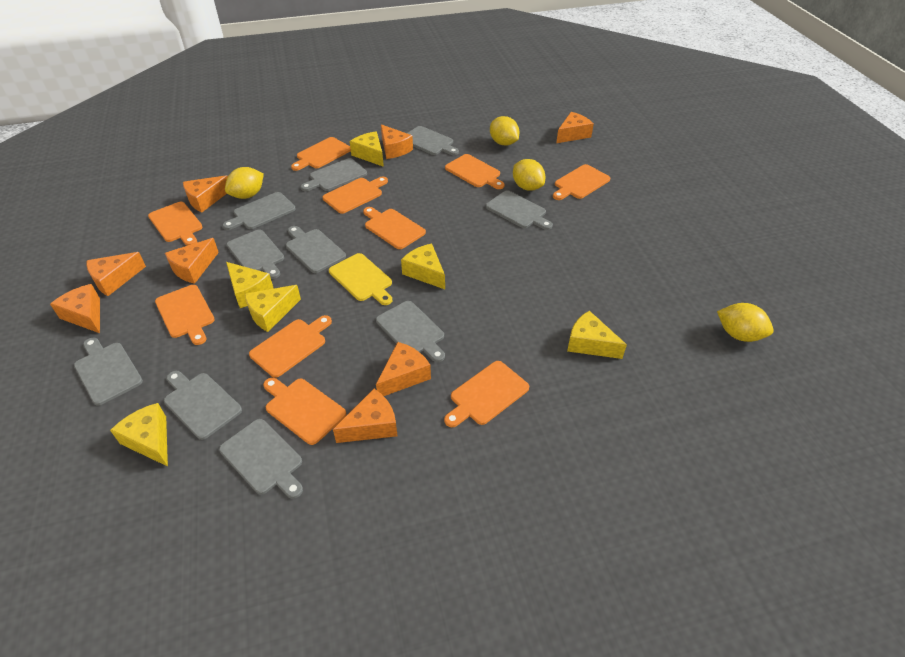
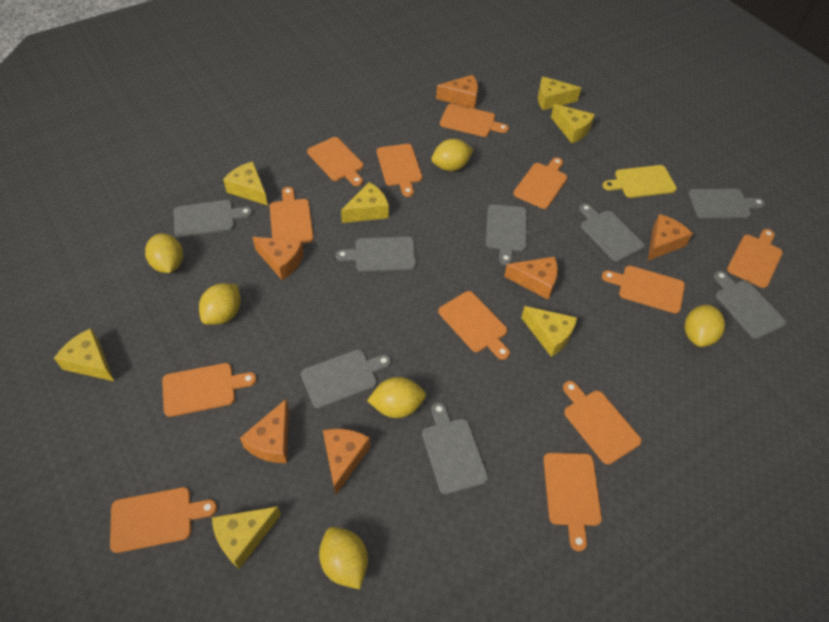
grey cutting board: [74,338,143,406] [164,371,242,440] [219,419,303,499] [222,192,296,230] [227,230,284,279] [286,226,346,273] [301,158,367,191] [376,301,445,362] [407,126,459,155] [486,190,553,230] = 10 -> [174,200,253,238] [301,350,391,409] [336,237,416,272] [422,402,488,494] [486,204,527,265] [579,203,644,262] [688,189,765,219] [714,271,786,339] = 8
orange cheese: [50,284,100,333] [86,252,146,296] [165,238,219,284] [183,175,228,212] [333,389,397,443] [376,342,431,396] [381,124,413,159] [556,112,594,143] = 8 -> [240,399,289,463] [252,237,304,280] [323,429,370,495] [436,75,478,109] [504,256,558,300] [648,214,693,260] = 6
orange cutting board: [148,202,202,246] [155,285,215,345] [249,315,332,378] [263,378,346,445] [291,137,351,171] [322,177,388,214] [363,207,426,249] [444,361,529,427] [445,154,505,189] [553,164,610,200] = 10 -> [110,487,217,553] [162,363,257,417] [270,187,314,243] [307,137,364,186] [377,144,422,197] [438,291,510,360] [440,104,509,137] [513,157,568,209] [543,453,602,551] [563,381,642,465] [602,266,685,314] [727,229,783,288] = 12
yellow cheese: [110,403,168,466] [226,262,273,308] [245,285,301,332] [350,131,384,167] [401,243,445,289] [567,311,627,359] = 6 -> [54,328,114,381] [212,506,281,569] [223,161,268,205] [341,182,389,223] [521,306,577,357] [538,76,581,110] [551,104,595,143] = 7
yellow lemon: [225,167,264,199] [490,116,520,146] [513,159,545,191] [717,303,774,342] = 4 -> [145,233,183,273] [199,283,241,325] [319,527,368,589] [367,377,426,418] [432,139,474,171] [684,305,725,347] = 6

